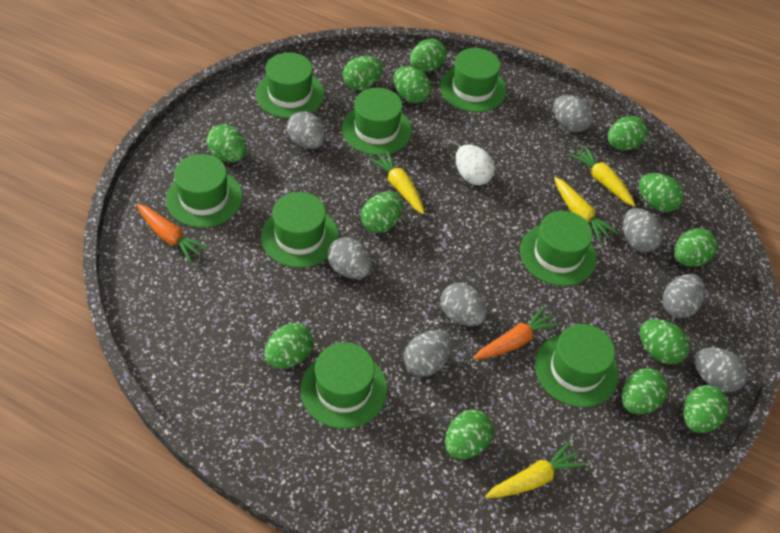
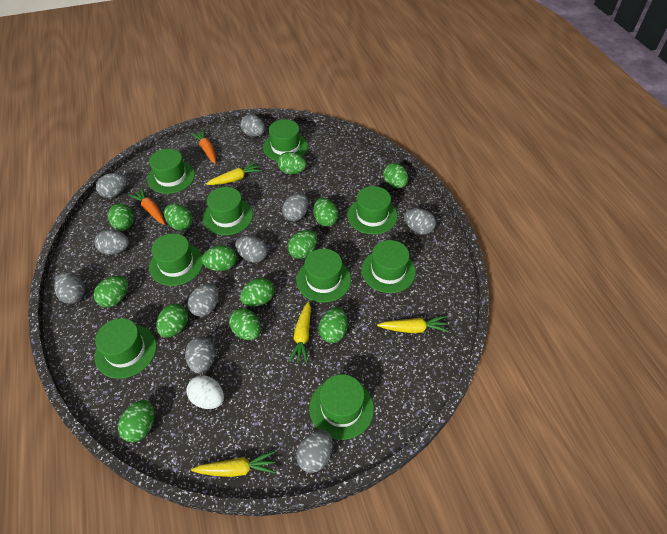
green hat: [166,154,243,228] [256,52,324,118] [261,192,339,268] [301,342,387,429] [342,88,412,155] [440,48,507,112] [520,211,597,286] [535,324,619,407] = 8 -> [95,318,157,379] [147,149,195,194] [149,233,203,286] [203,187,253,235] [263,119,308,161] [296,249,351,303] [309,374,374,440] [348,186,398,235] [361,240,416,293] = 9
grey egg: [287,111,326,149] [327,237,372,279] [404,330,452,376] [441,283,487,326] [553,95,593,132] [623,208,663,252] [663,274,705,318] [695,348,748,393] = 8 -> [54,271,85,304] [94,230,129,255] [96,173,127,198] [185,337,215,374] [188,283,219,317] [235,236,267,263] [240,114,265,137] [282,193,308,221] [296,430,332,473] [405,208,436,234] = 10

